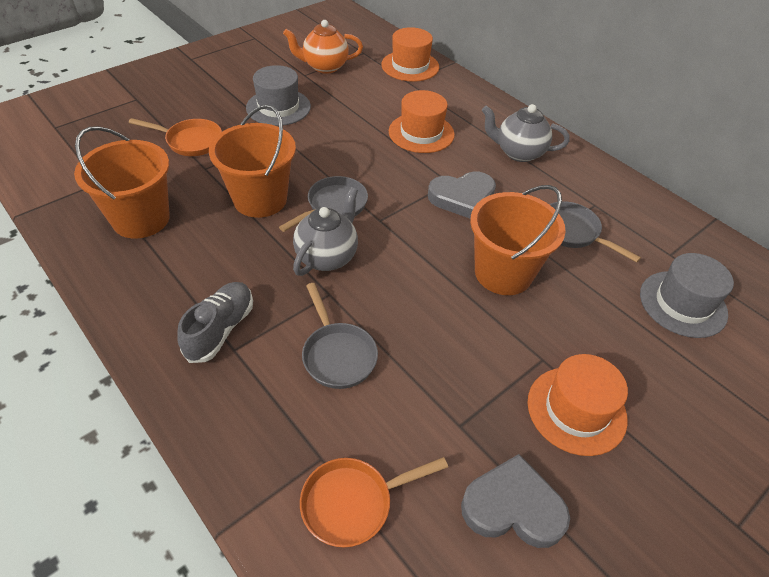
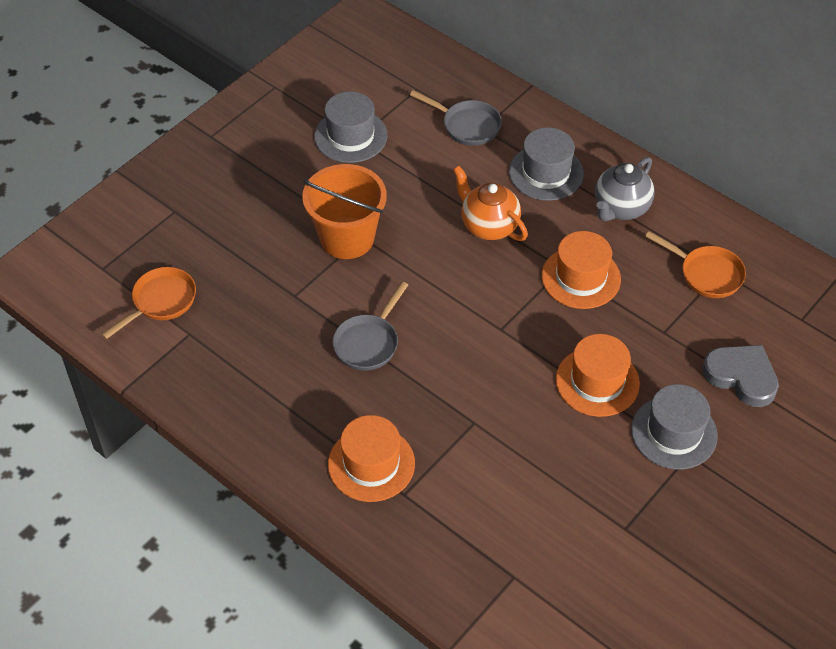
grey hat: [246,65,311,126] [640,253,734,338] = 2 -> [314,91,388,163] [509,127,584,201] [631,384,718,469] = 3
grey heart: [428,172,496,219] [461,454,570,548] = 2 -> [702,345,779,407] = 1
grey pan: [279,176,368,232] [302,283,378,389] [549,201,641,263] = 3 -> [332,282,408,371] [410,90,502,146] = 2
grey shoe: [177,282,253,363] = 1 -> none = 0
grey teapot: [293,187,358,276] [482,104,570,162] = 2 -> [595,157,654,221] = 1
orange bucket: [74,126,170,239] [209,104,296,218] [470,185,566,295] = 3 -> [302,164,387,259] = 1

